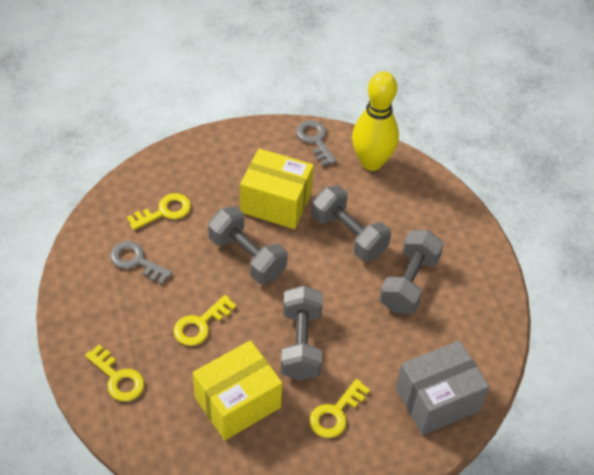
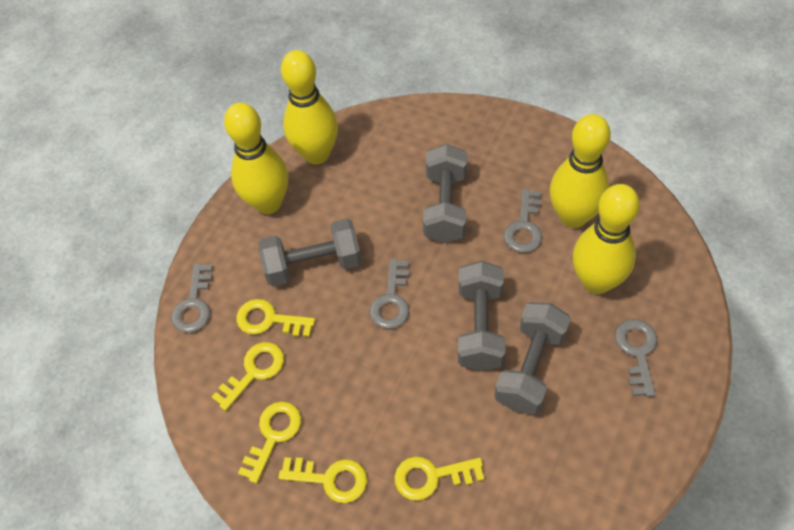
grey box: [396,340,489,435] = 1 -> none = 0
grey key: [110,241,172,284] [296,120,337,166] = 2 -> [171,263,213,333] [369,259,409,329] [504,189,542,253] [615,319,657,397] = 4
yellow bowling pin: [352,71,399,171] = 1 -> [224,103,288,214] [281,50,338,165] [549,114,611,228] [573,184,640,294] = 4
yellow box: [193,340,282,440] [240,148,314,229] = 2 -> none = 0
yellow key: [85,345,144,401] [127,193,191,230] [174,295,236,346] [309,379,370,438] = 4 -> [212,342,284,411] [236,299,315,337] [238,402,301,483] [278,457,367,503] [394,456,484,501] = 5

